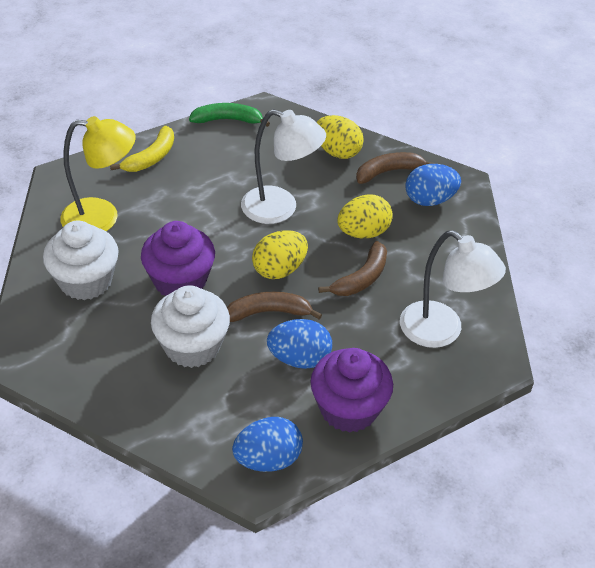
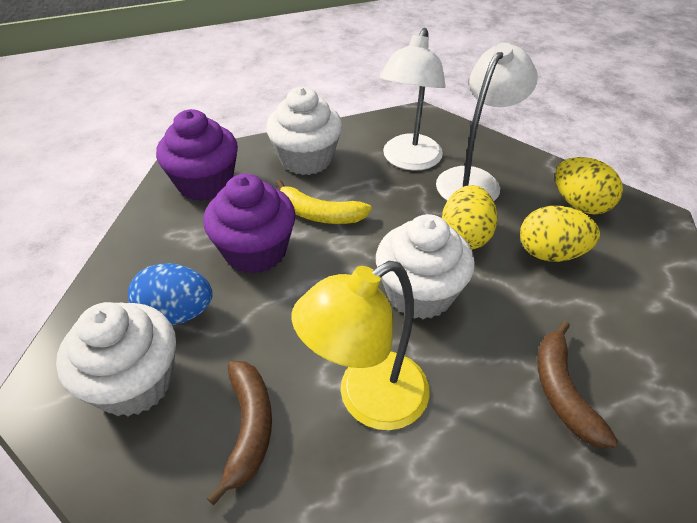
blue egg: [232,417,303,472] [267,319,332,369] [405,164,461,206] = 3 -> [128,263,213,325] = 1
brown banana: [227,292,322,322] [318,241,387,296] [356,152,436,184] = 3 -> [207,361,272,505] [537,321,618,448] = 2
green banana: [189,103,270,127] = 1 -> none = 0
white cupcake: [43,221,119,300] [151,285,230,368] = 2 -> [56,302,176,417] [266,87,342,175] [376,214,475,319] = 3

